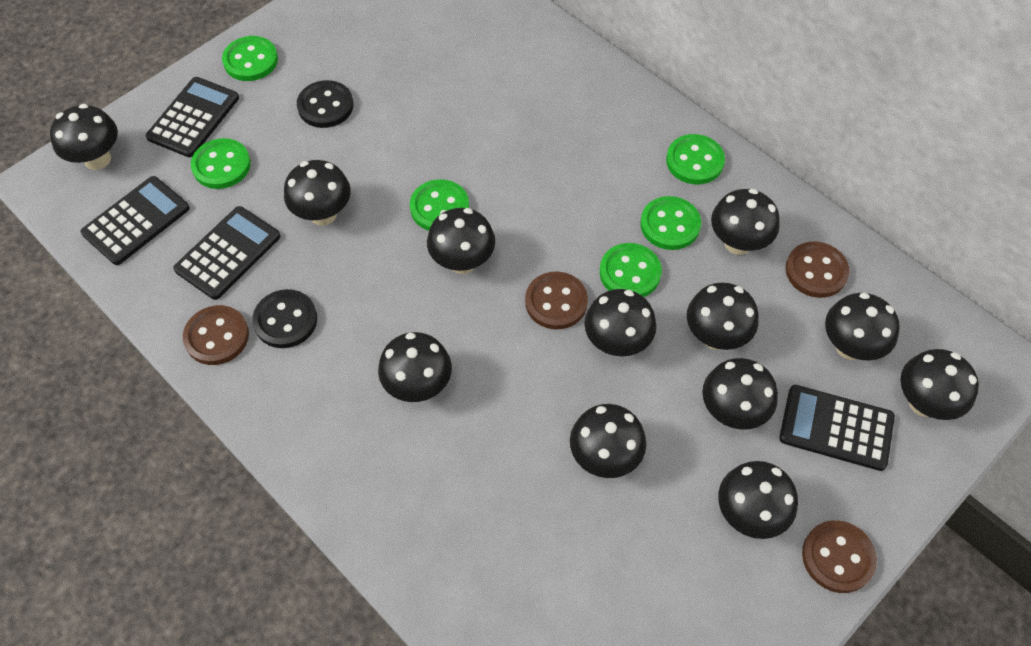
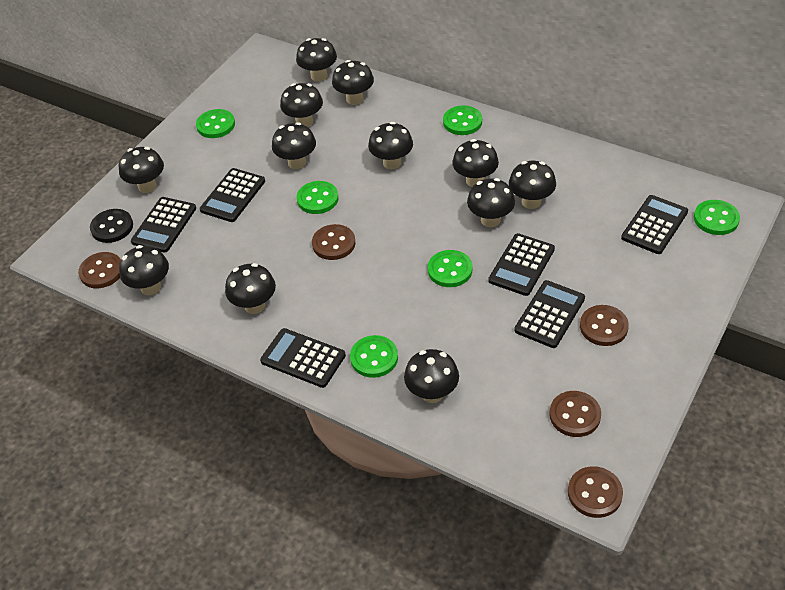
black button: [252,289,317,348] [297,80,353,128] = 2 -> [90,209,133,243] = 1
black calculator: [81,176,190,265] [146,77,239,157] [173,206,280,300] [779,385,895,471] = 4 -> [131,197,196,253] [200,168,265,222] [260,328,346,388] [488,233,555,296] [514,280,585,348] [621,195,688,254] = 6
brown button: [183,305,249,365] [525,271,588,329] [786,241,849,298] [802,520,877,593] = 4 -> [78,252,121,288] [312,224,356,260] [549,391,601,437] [568,466,623,518] [580,305,629,346] = 5

